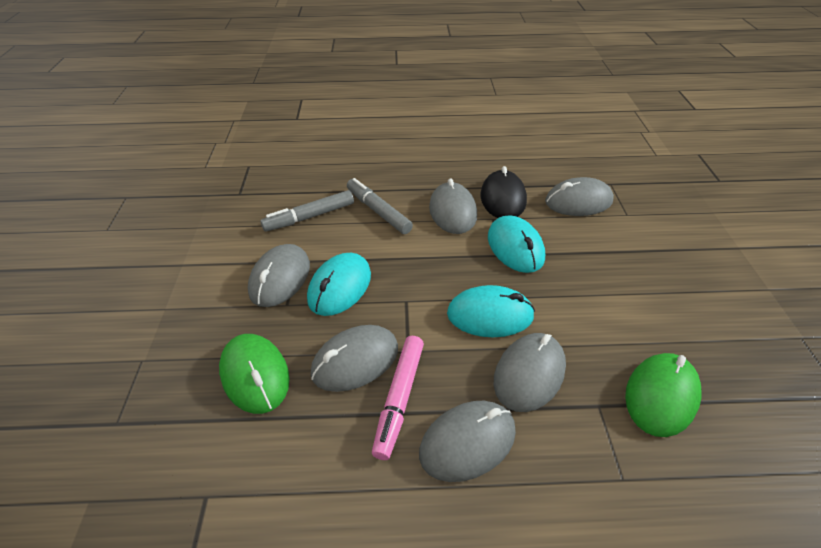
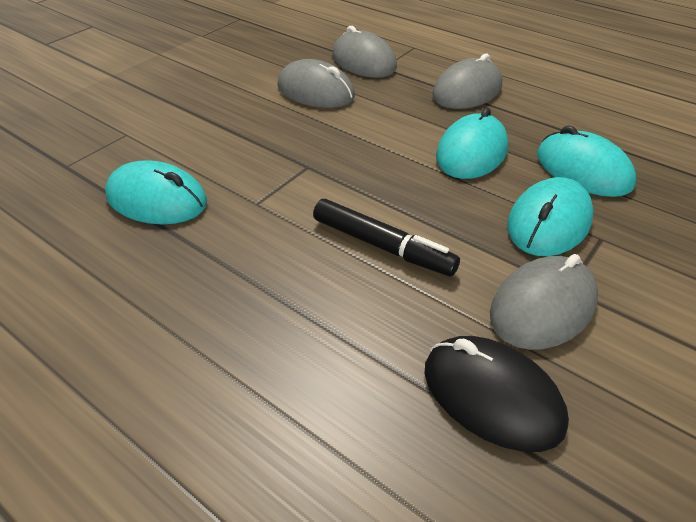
black marker: none = 0 -> [313,199,460,276] = 1
green mouse: [219,334,290,414] [625,353,702,437] = 2 -> none = 0
grey marker: [260,190,354,232] [347,178,413,234] = 2 -> none = 0
grey mouse: [248,244,310,307] [311,325,398,392] [419,401,516,482] [429,178,477,234] [494,333,566,412] [545,177,614,216] = 6 -> [278,59,355,108] [332,26,397,78] [433,54,502,109] [490,254,598,350] = 4
pink marker: [372,336,424,460] = 1 -> none = 0
turquoise mouse: [307,253,371,316] [447,285,535,337] [488,216,545,273] = 3 -> [105,160,207,224] [436,108,508,179] [507,177,594,256] [537,125,636,197] = 4

